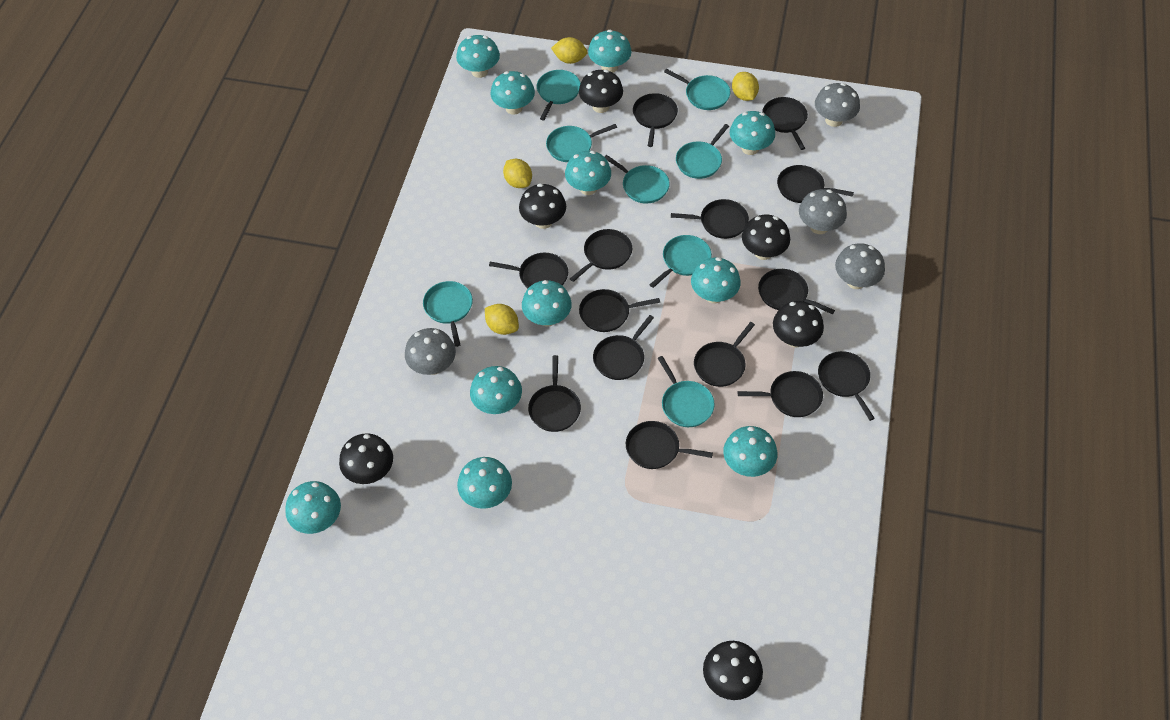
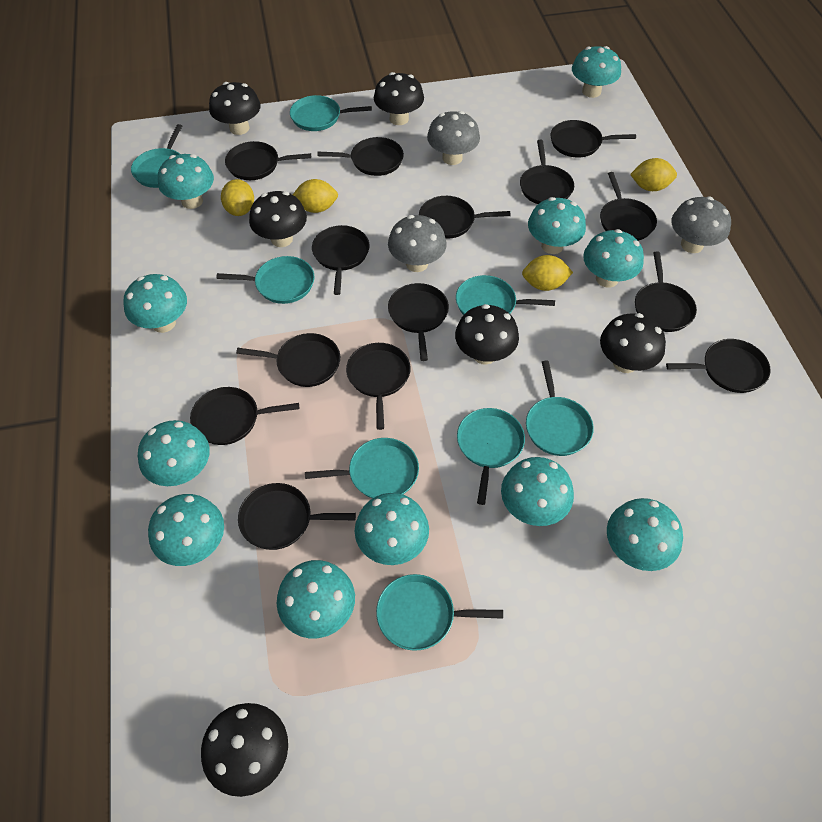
grey mushroom: [405,328,456,375] [799,189,847,234] [815,83,860,127] [835,243,885,289] = 4 -> [388,215,447,272] [427,111,480,165] [672,197,731,253] = 3

